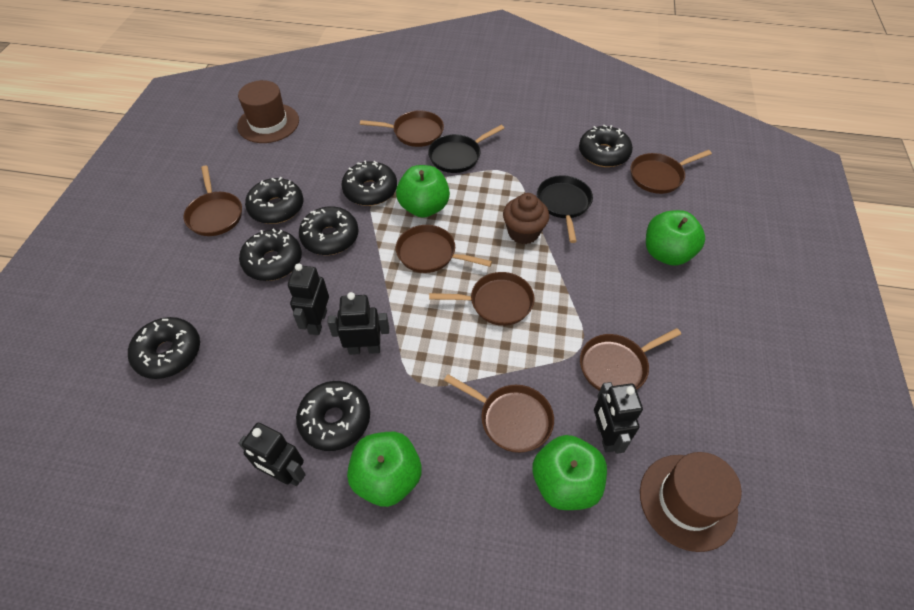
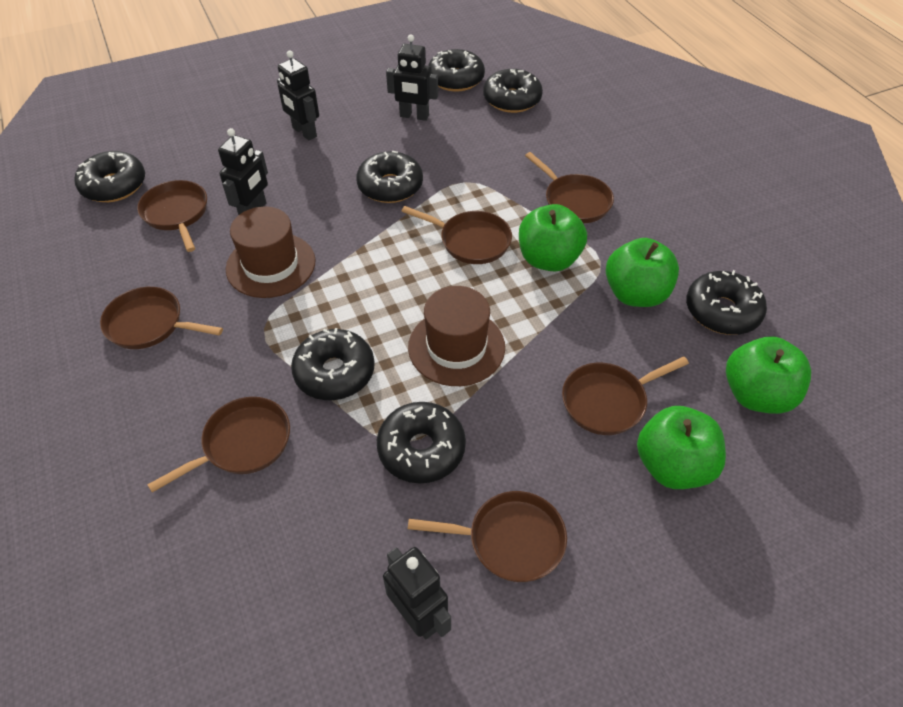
black pan: [428,125,504,173] [537,175,593,243] = 2 -> none = 0
brown cupcake: [503,193,549,244] = 1 -> none = 0

